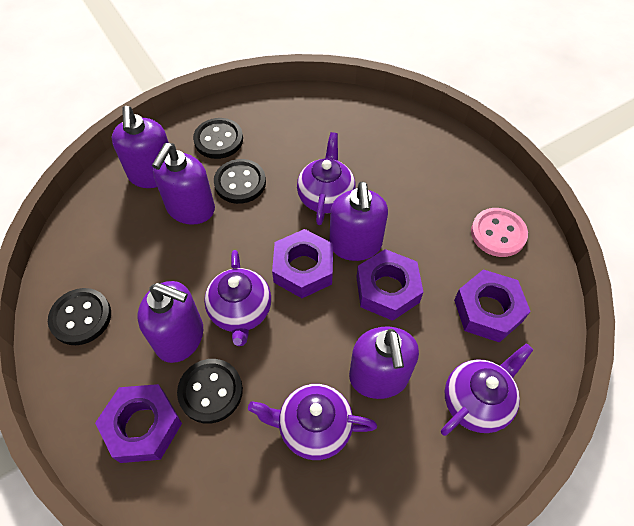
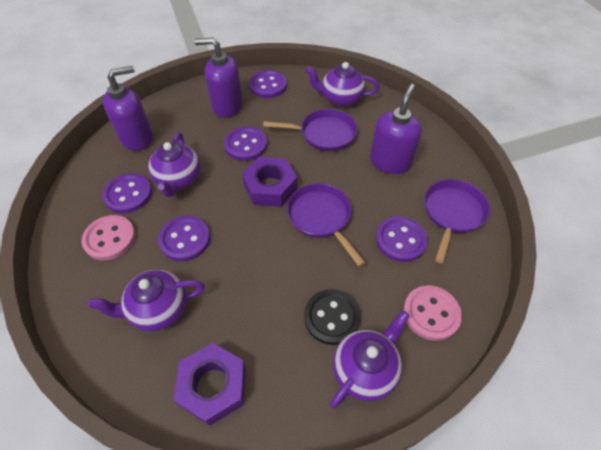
black button: [48,288,111,345] [177,359,243,424] [193,118,243,159] [214,159,266,204] = 4 -> [304,289,361,345] = 1
pink button: [471,208,528,257] = 1 -> [82,215,135,260] [403,285,462,341] = 2
purple button: none = 0 -> [102,173,152,213] [158,216,210,261] [224,127,267,161] [249,70,287,98] [376,216,427,262] = 5
purple nut: [95,384,182,463] [272,229,333,298] [356,249,423,321] [454,269,531,343] = 4 -> [174,343,246,426] [242,157,297,207] = 2
purple pan: none = 0 -> [263,109,358,151] [287,183,366,266] [424,179,490,264] = 3
purple soap dispenser: [111,106,169,188] [138,281,203,363] [152,143,215,225] [329,182,388,261] [349,326,419,399] = 5 -> [103,66,153,151] [194,38,243,118] [370,84,422,174] = 3

